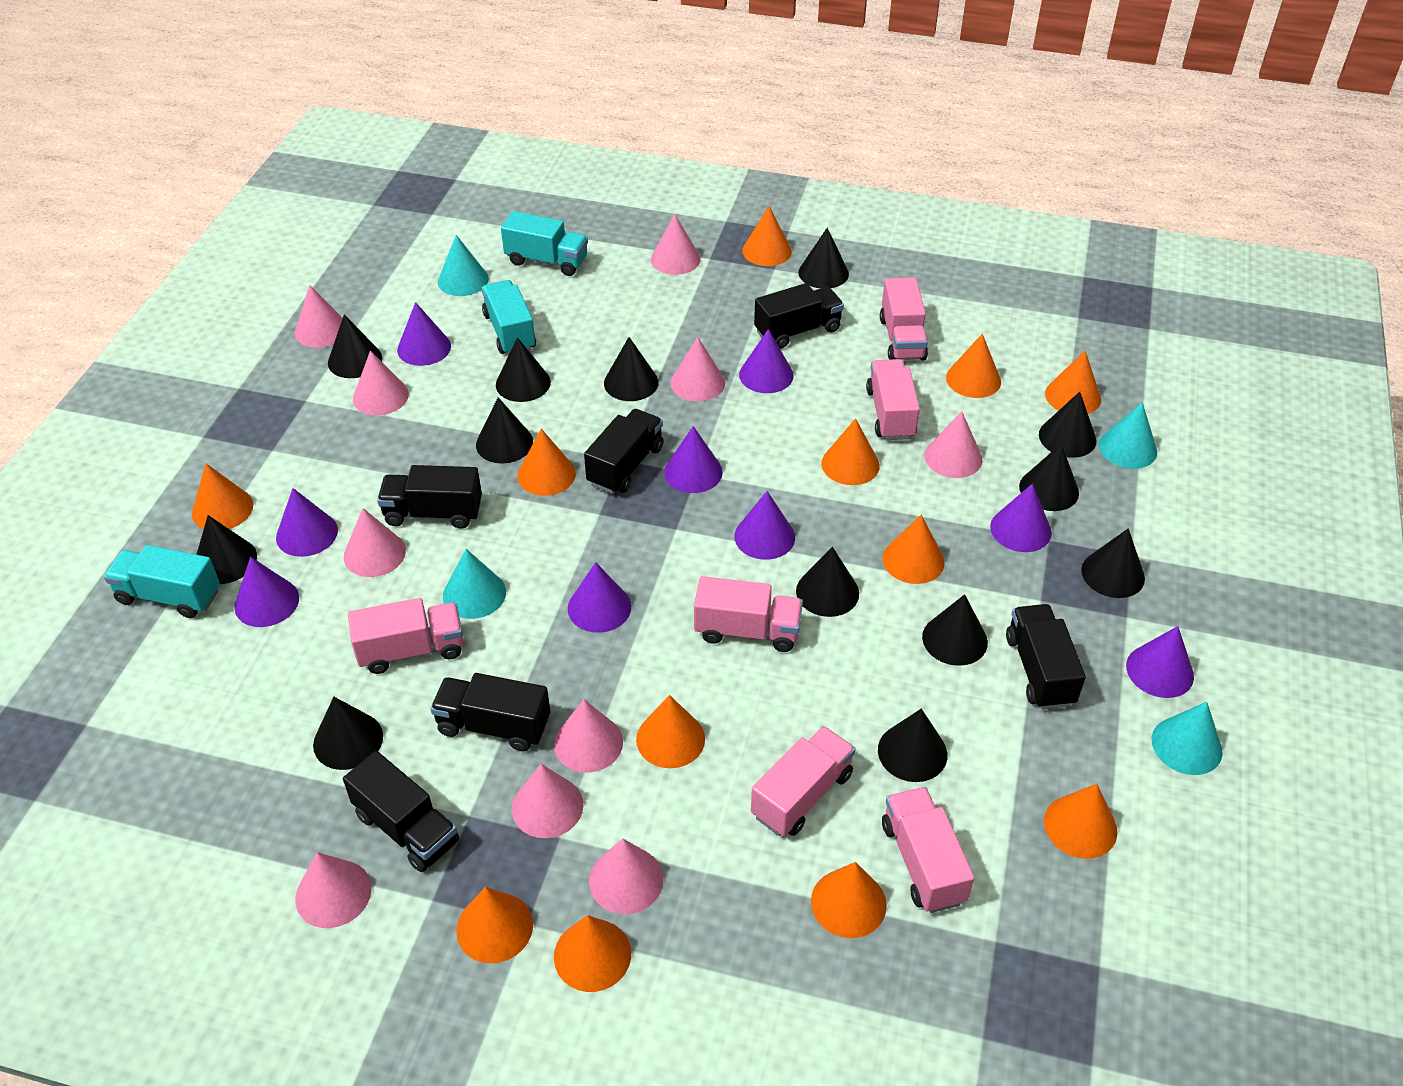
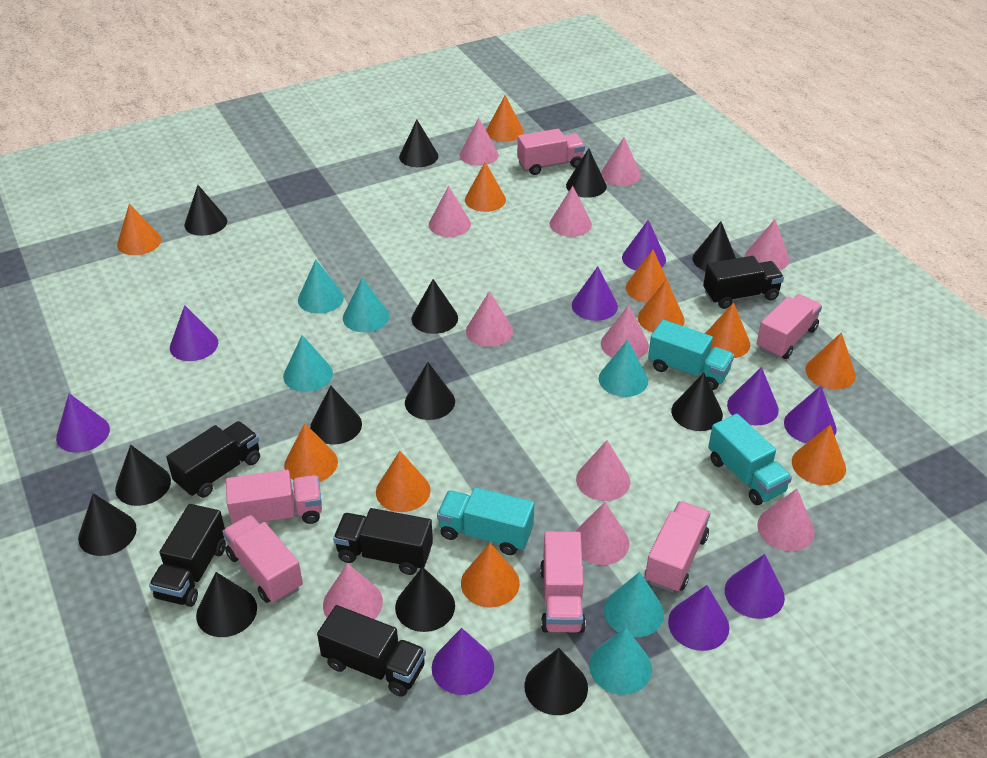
black truck: [343,751,459,872] [377,465,482,529] [430,673,550,751] [584,409,664,494] [754,283,844,349] [1006,604,1086,709] = 6 -> [149,504,226,607] [166,421,260,498] [317,605,426,696] [333,508,433,575] [703,256,784,309] = 5
orange cone: [192,464,253,529] [457,887,533,963] [517,429,576,496] [554,915,631,992] [636,695,705,768] [742,206,792,266] [811,862,887,938] [821,418,880,485] [883,515,945,584] [946,334,1001,398] [1044,784,1117,859] [1045,351,1101,414] = 12 -> [117,204,161,255] [284,423,338,482] [376,451,431,512] [461,543,520,607] [465,162,506,212] [486,95,524,142] [626,250,671,303] [638,279,685,333] [705,302,750,358] [792,425,846,485] [806,332,856,390] = 11
pink cone: [295,285,343,348] [295,852,372,928] [344,508,406,577] [353,350,409,416] [512,764,583,838] [554,699,623,773] [589,839,664,914] [651,214,700,275] [670,337,725,401] [924,412,982,478] = 10 -> [323,563,383,619] [429,186,471,237] [459,118,499,166] [466,291,513,347] [550,186,592,237] [575,502,629,565] [576,440,630,501] [601,137,641,186] [601,305,649,359] [745,220,789,270] [757,489,815,551] = 11
turquoise cone: [438,235,489,296] [443,549,506,619] [1099,402,1157,469] [1152,702,1223,775] = 4 -> [283,335,333,392] [298,259,344,314] [343,278,389,332] [589,628,652,695] [599,340,648,397] [604,572,664,637] = 6

